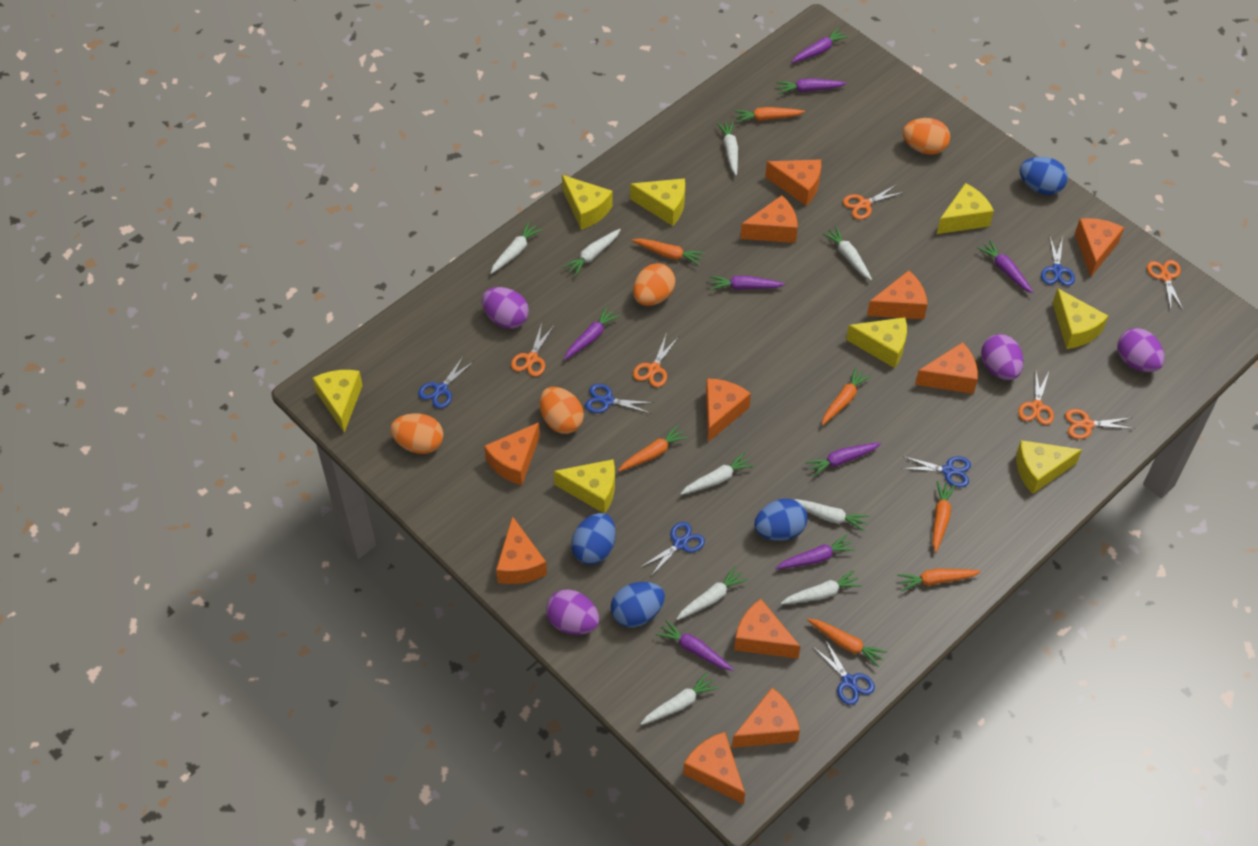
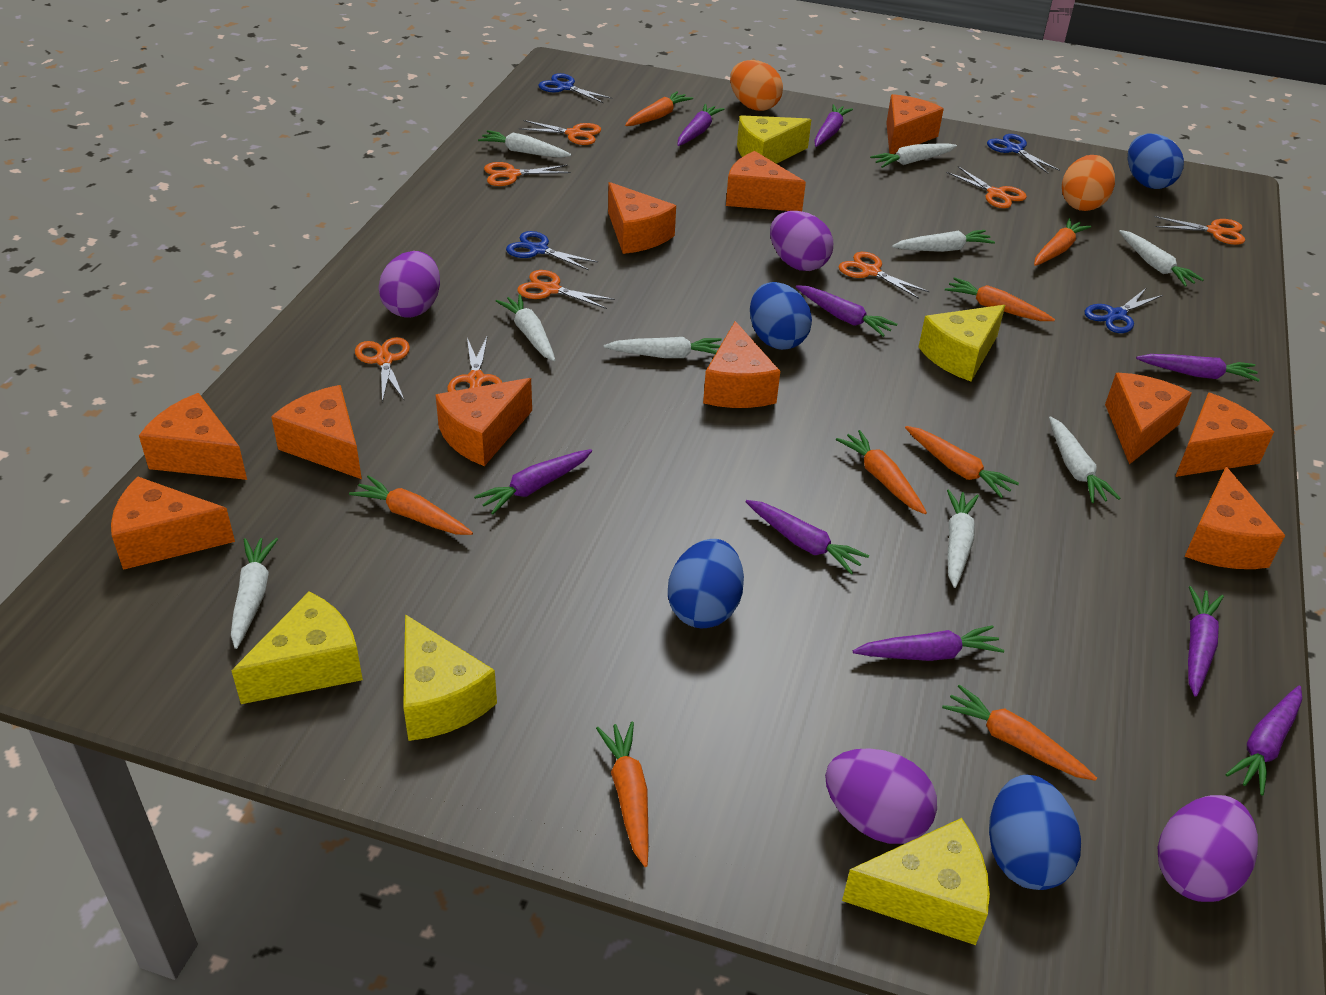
blue scissors: [418,355,474,409] [585,384,654,413] [641,522,705,577] [813,639,875,705] [901,456,971,488] [1041,237,1075,286] = 6 -> [506,231,598,270] [538,73,613,103] [987,134,1060,173] [1084,288,1163,333] = 4
orange carrot: [618,425,688,471] [632,238,705,266] [734,107,805,123] [807,619,888,667] [822,367,871,425] [897,569,981,591] [932,481,956,552] = 7 -> [349,475,473,535] [596,722,649,867] [625,91,693,126] [836,430,927,514] [905,426,1019,498] [942,684,1097,781] [945,277,1055,321] [1034,218,1091,266] = 8
orange egg: [390,413,443,454] [540,387,584,434] [633,263,675,306] [903,118,950,155] = 4 -> [730,60,783,111] [1062,155,1115,211] = 2
orange scissors: [511,323,554,377] [633,335,678,387] [843,185,904,220] [1018,372,1054,425] [1065,409,1135,439] [1147,260,1184,311] = 6 -> [355,337,410,403] [448,335,502,392] [484,162,571,186] [517,270,615,309] [519,120,601,145] [839,252,930,299] [947,166,1027,208] [1155,216,1245,245] = 8
purple carrot: [564,307,620,360] [656,620,734,671] [710,276,785,290] [775,534,855,569] [777,78,847,94] [791,28,849,63] [805,442,881,477] [977,240,1033,293] = 8 -> [474,449,592,514] [677,104,724,146] [746,500,869,575] [796,285,897,337] [814,104,853,147] [853,625,1004,661] [1136,354,1260,382] [1188,586,1224,697] [1226,685,1302,796] = 9
yellow cheese: [312,370,363,433] [553,459,615,513] [562,175,613,230] [630,178,685,226] [846,317,907,368] [937,183,994,234] [1016,440,1082,494] [1053,288,1108,349] = 8 -> [231,592,363,704] [403,614,497,741] [737,115,811,164] [842,818,990,945] [918,305,1005,381] = 5

